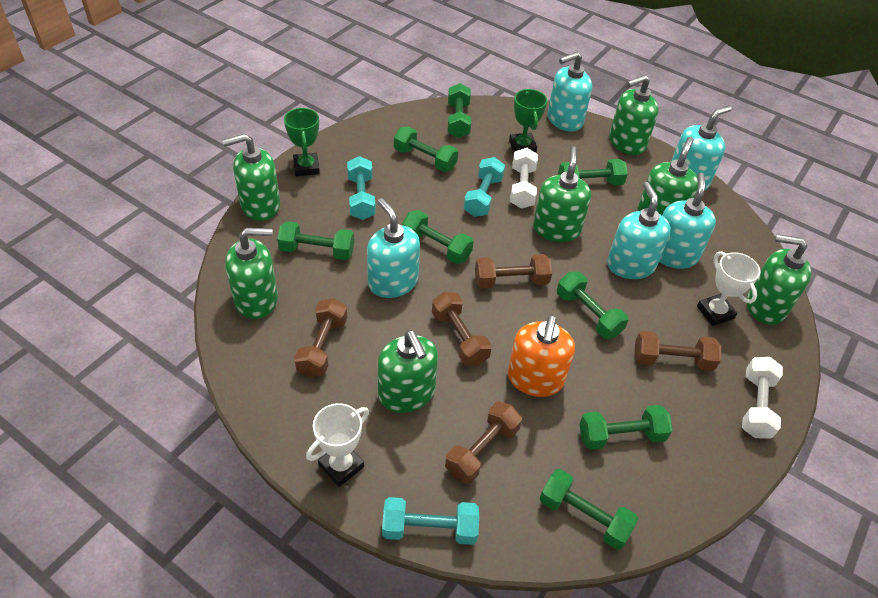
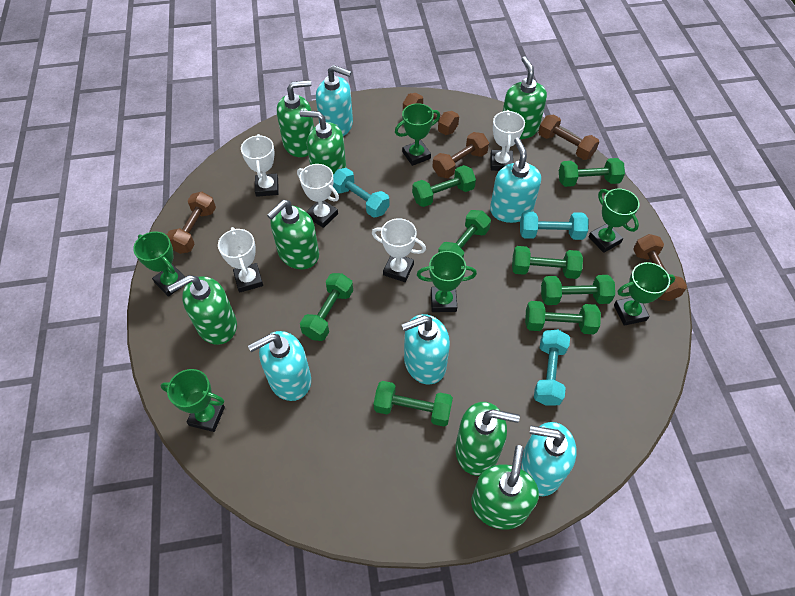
green trophy: [284,107,320,176] [509,89,547,153] = 2 -> [133,232,185,297] [160,369,225,432] [395,103,440,166] [417,251,477,312] [588,189,639,253] [614,262,675,326] = 6
orange soap dispenser: [508,315,575,397] = 1 -> none = 0
white dumbbell: [510,148,538,209] [742,357,783,439] = 2 -> none = 0
white trophy: [306,403,369,487] [697,251,761,326] = 2 -> [218,227,263,293] [241,134,278,197] [297,164,339,228] [372,218,426,282] [490,110,525,171] = 5

